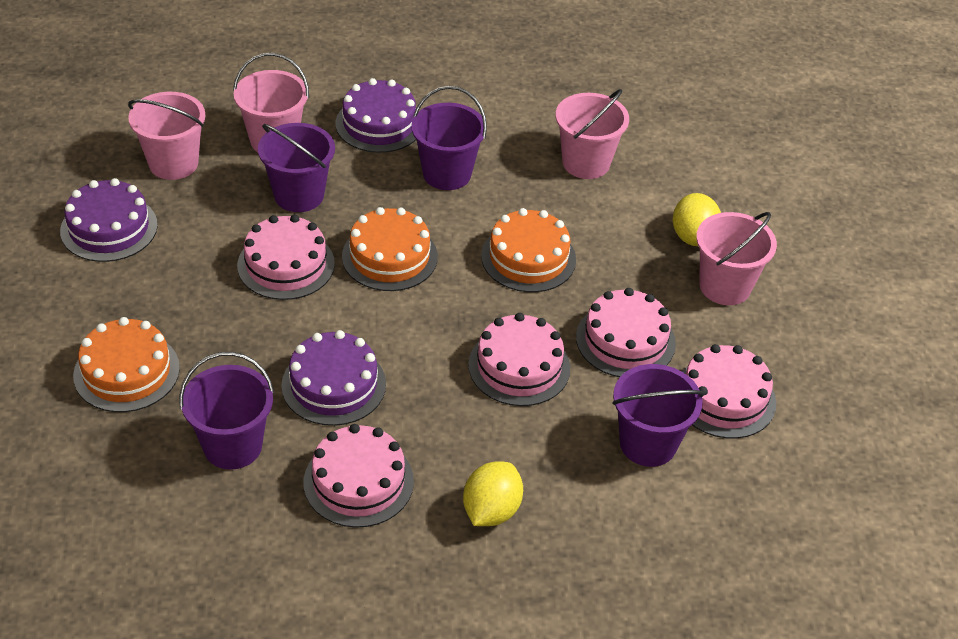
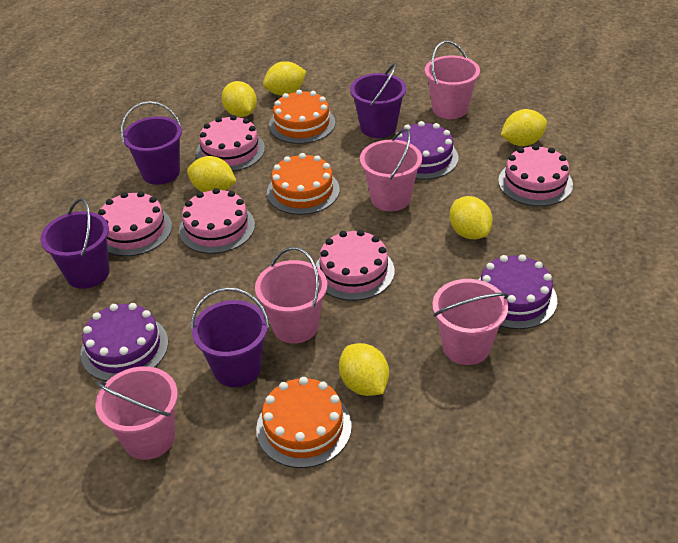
pink bucket: [128,92,206,180] [233,53,309,152] [555,89,629,179] [696,212,777,305] = 4 -> [95,366,178,460] [255,247,327,344] [360,129,422,211] [425,41,480,119] [432,279,508,365] = 5
yellow lemon: [463,461,523,526] [673,193,721,246] = 2 -> [187,156,236,192] [222,81,257,117] [263,61,307,96] [339,343,389,396] [449,196,493,239] [501,109,547,146] = 6

